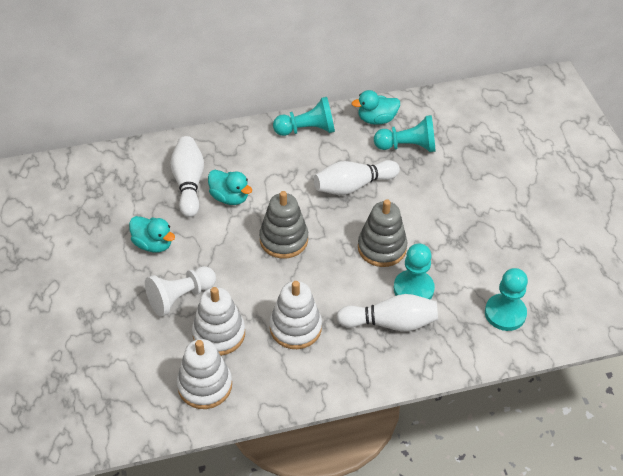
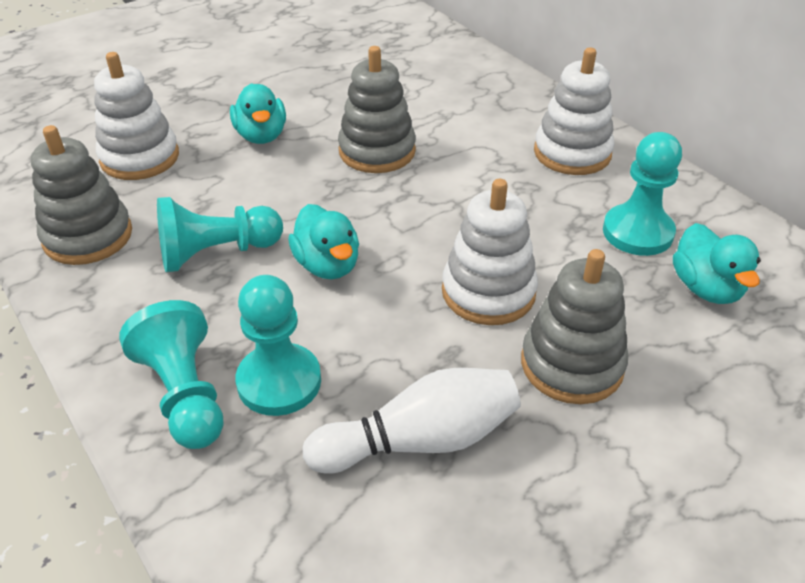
grey stacking toy: [259,191,308,258] [358,199,407,267] = 2 -> [31,125,132,265] [338,46,416,173] [521,249,628,404] = 3
white bowling pin: [170,136,204,217] [314,160,400,195] [336,294,438,332] = 3 -> [303,368,521,474] = 1
white pawn: [145,266,216,317] = 1 -> none = 0

